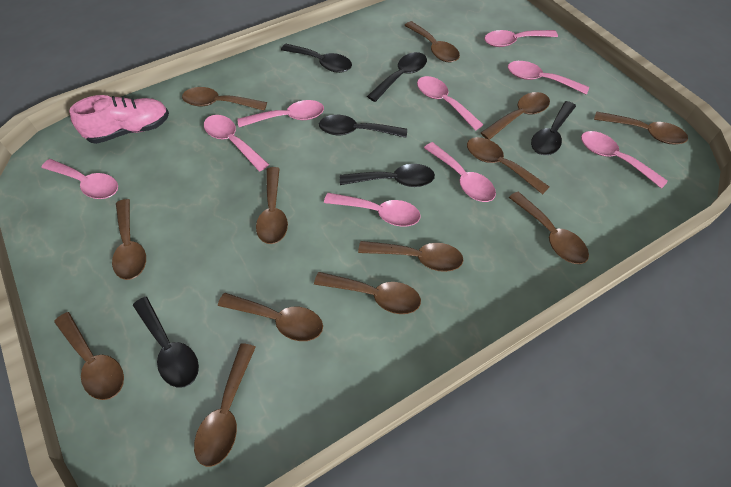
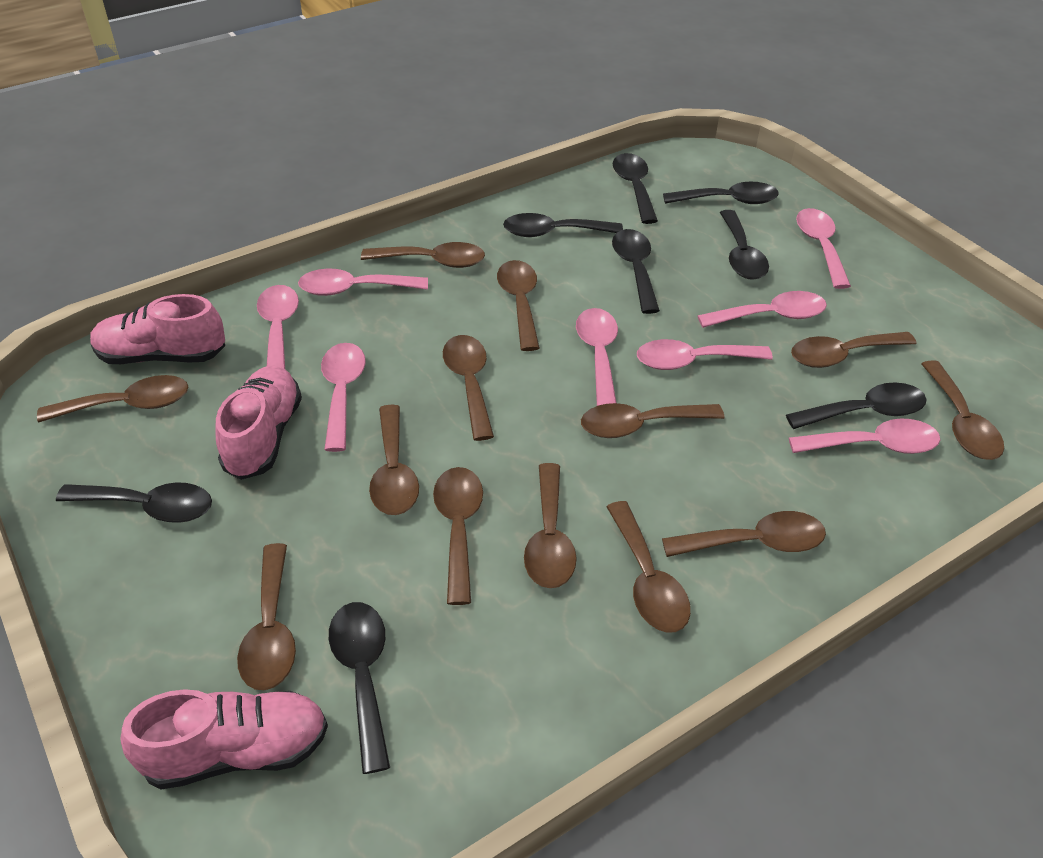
black spoon: [133,297,199,388] [281,44,352,73] [319,115,407,138] [340,164,435,187] [367,52,427,102] [531,101,576,155] = 6 -> [56,482,212,523] [329,602,390,774] [503,213,623,237] [612,229,660,314] [613,153,658,224] [663,181,779,204] [720,210,769,280] [786,382,927,429] = 8
pink shoe: [69,95,169,144] = 1 -> [90,294,225,364] [120,689,328,789] [215,366,302,480] = 3
pink spoon: [41,159,118,199] [204,115,269,172] [238,100,324,127] [324,193,420,227] [417,76,483,131] [424,142,496,202] [484,30,558,47] [508,61,589,95] [581,131,668,189] = 9 -> [257,285,299,369] [298,268,428,296] [321,343,366,452] [576,308,618,406] [637,339,773,370] [698,291,827,328] [789,418,940,454] [796,208,851,289] = 8

